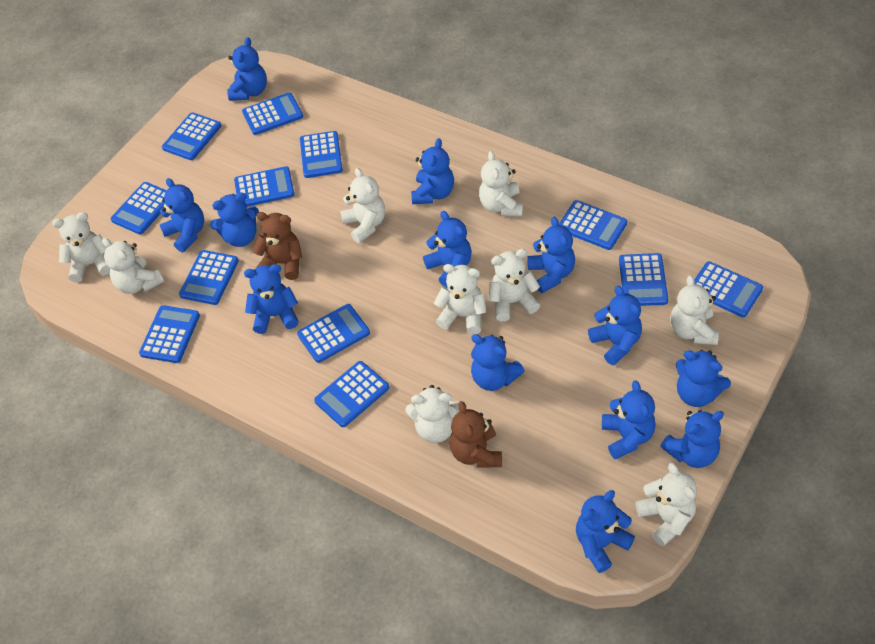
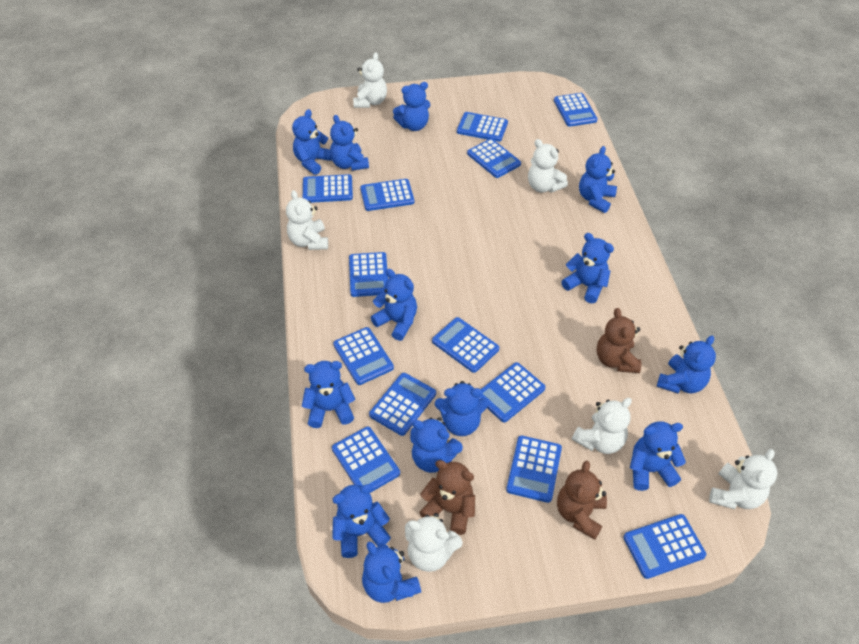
blue calculator: [111,182,167,234] [139,305,200,363] [162,113,221,160] [179,250,239,305] [234,166,294,207] [242,93,303,135] [297,304,370,363] [300,131,343,178] [314,361,389,427] [559,200,627,250] [619,253,668,306] [694,261,763,317] = 12 -> [303,174,353,203] [332,427,400,493] [333,327,394,385] [349,252,388,297] [360,179,414,211] [369,373,436,436] [432,317,499,373] [457,112,508,142] [467,139,521,178] [479,362,545,422] [506,436,562,503] [554,93,597,127] [623,514,706,579] = 13
brown teddy bear: [252,212,302,280] [450,401,502,468] = 2 -> [419,460,475,535] [557,461,607,540] [597,308,641,373] = 3
white teddy bear: [52,212,110,282] [102,238,164,294] [340,168,385,243] [405,385,460,443] [434,264,487,334] [479,151,523,217] [489,249,540,322] [636,463,697,546] [670,275,719,345] = 9 -> [286,190,328,250] [353,52,387,108] [405,513,463,572] [528,139,568,193] [572,398,632,454] [709,449,777,509] = 6

